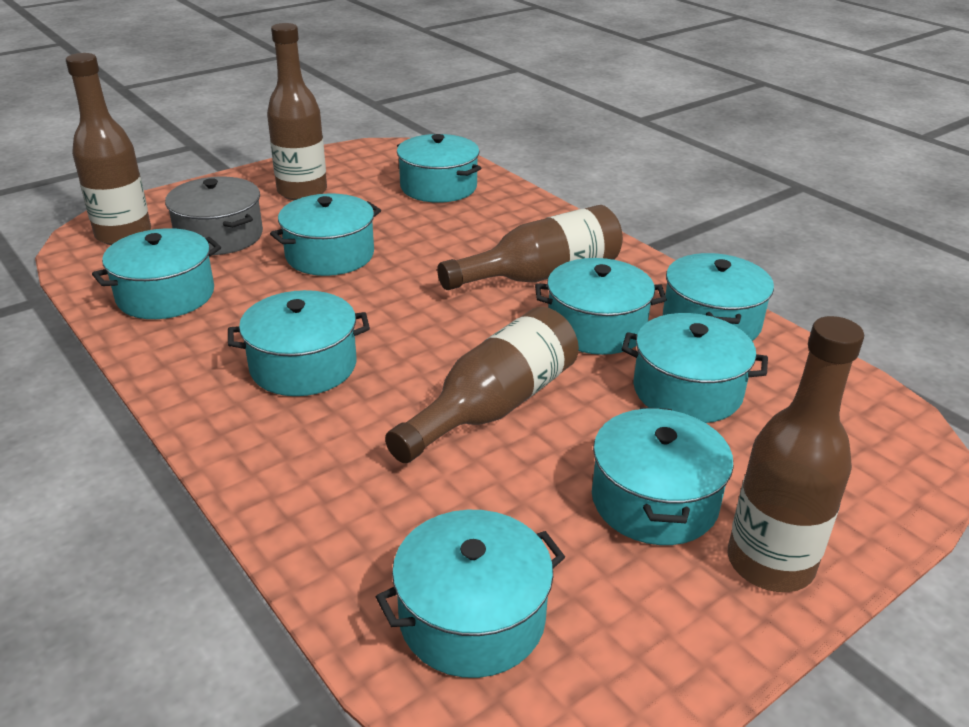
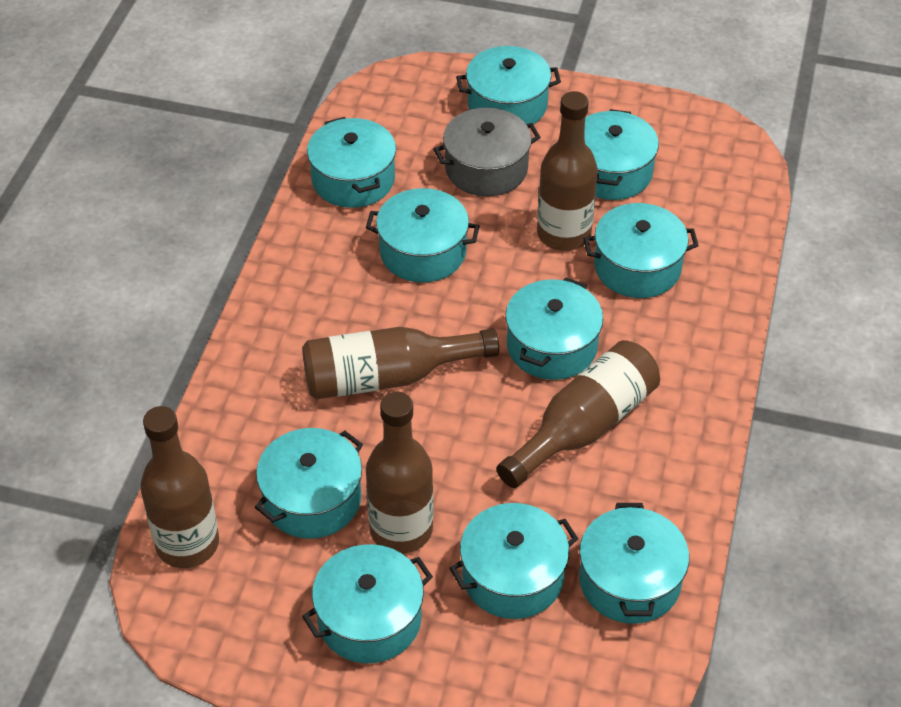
turquoise pot: [92,228,221,319] [228,290,370,396] [270,194,381,276] [376,510,565,678] [397,134,481,203] [535,258,667,355] [592,407,734,545] [622,313,768,423] [663,253,774,341] = 9 -> [255,428,363,539] [302,544,433,663] [307,117,396,208] [366,188,480,283] [450,503,578,619] [456,46,561,125] [505,277,603,380] [579,503,689,624] [583,203,699,298] [584,109,659,200] = 10

